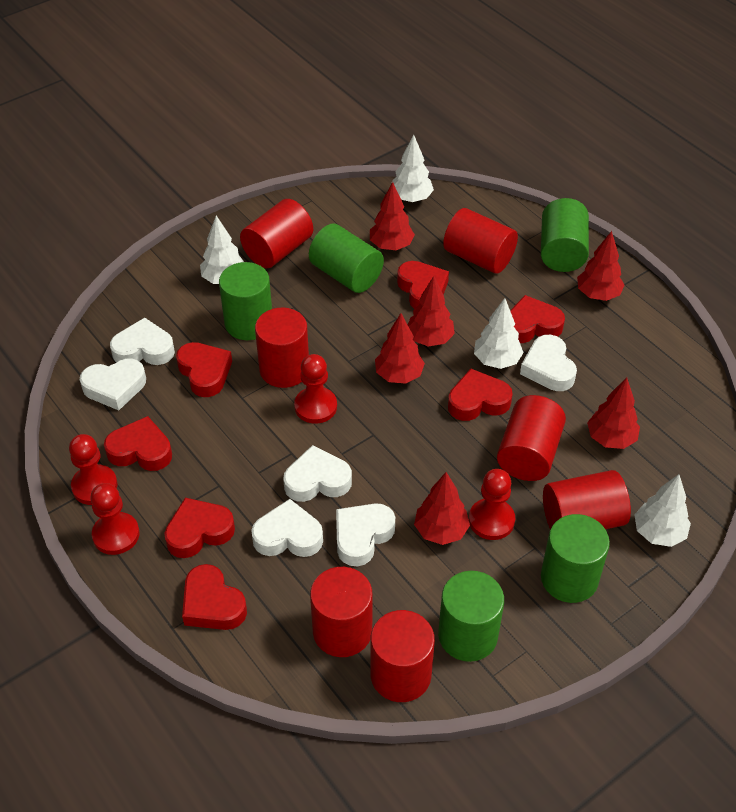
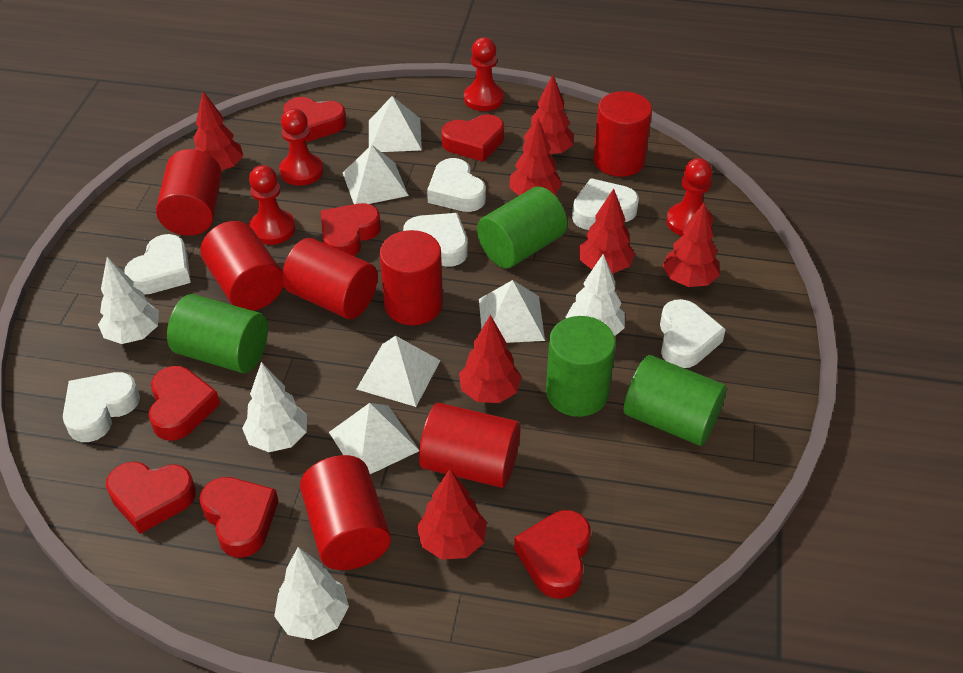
green cylinder: [219,262,272,340] [309,224,384,293] [438,571,504,662] [541,198,589,272] [541,514,610,603] = 5 -> [167,294,268,373] [477,186,567,268] [546,316,616,417] [624,355,726,446] = 4
red tree: [370,182,415,250] [375,313,425,384] [408,276,455,347] [414,472,470,545] [577,231,625,301] [587,378,640,449] = 6 -> [194,91,243,172] [417,469,487,560] [459,315,522,403] [509,118,562,196] [523,74,574,155] [579,189,635,273] [662,202,720,287] = 7
white pyramid: none = 0 -> [329,403,419,474] [343,145,409,204] [357,335,441,407] [369,96,422,152] [479,280,545,343] = 5

